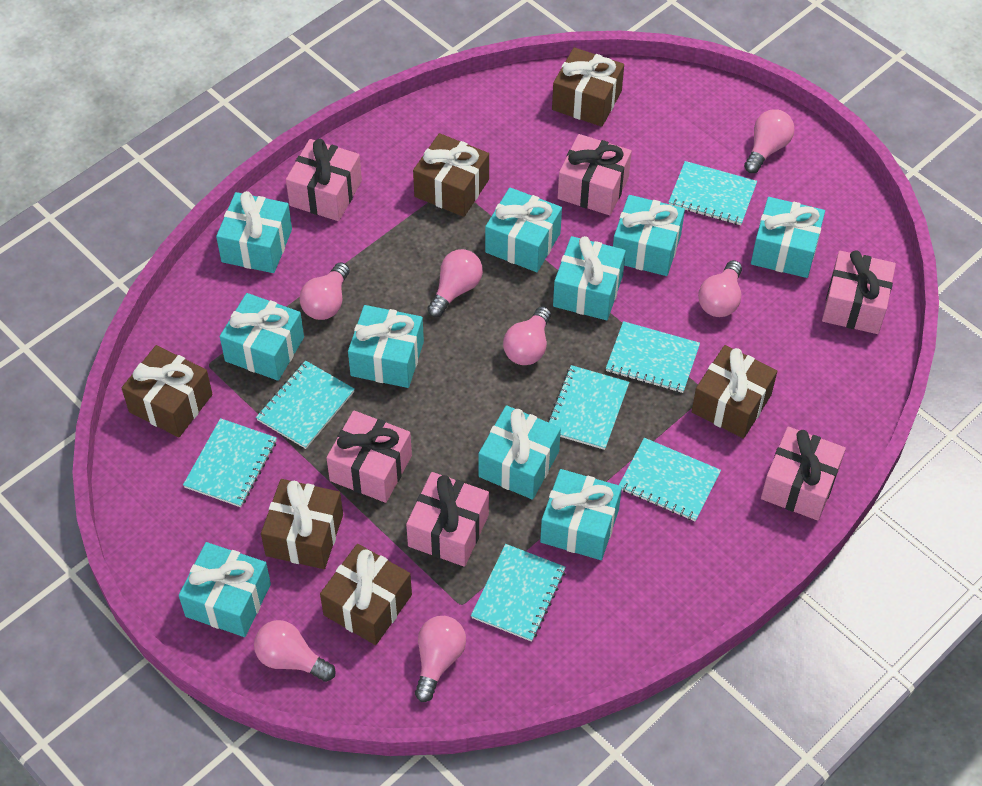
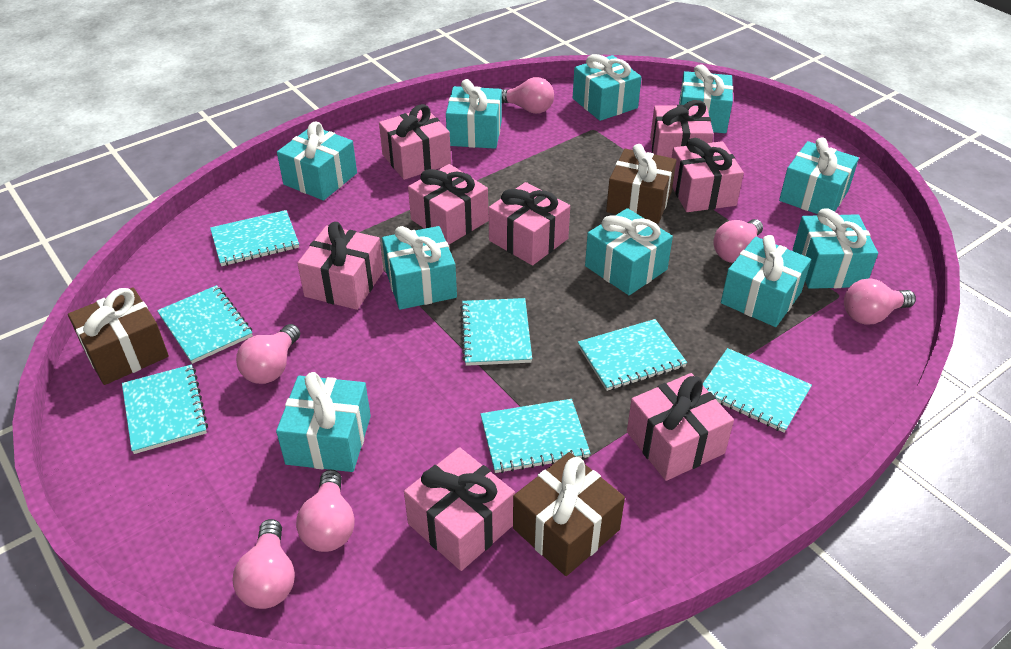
brown gift: [122,345,212,437] [261,479,343,569] [320,544,412,645] [413,133,489,217] [552,47,624,127] [692,345,777,438] = 6 -> [68,287,169,385] [513,452,625,576] [606,144,676,224] = 3
pink gift: [286,139,362,221] [326,410,412,503] [406,472,489,567] [558,134,632,215] [761,427,846,521] [822,250,896,334] = 6 -> [297,222,384,310] [379,104,451,180] [404,447,515,571] [408,164,488,245] [488,182,570,265] [627,373,734,481] [650,100,714,158] [672,138,744,212] = 8
pink light bulb: [254,620,336,682] [299,262,350,320] [415,616,466,702] [427,249,483,317] [503,306,551,365] [698,260,742,317] [744,109,795,173] = 7 -> [233,519,295,609] [236,324,300,384] [296,470,355,552] [502,77,554,114] [713,219,763,263] [844,278,916,325] = 6

